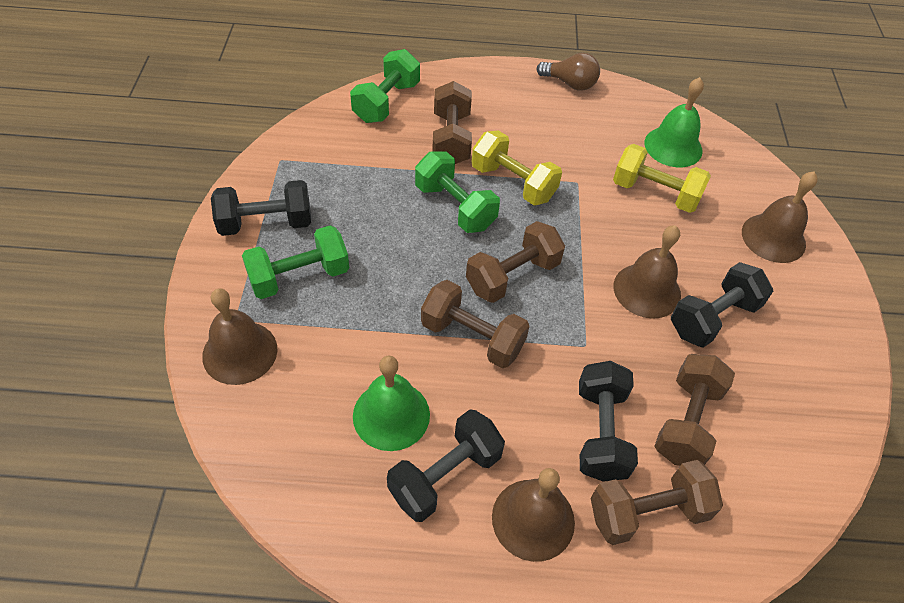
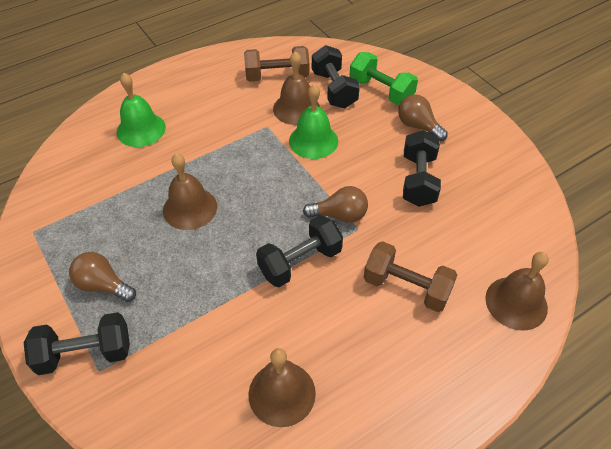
brown dumbbell: [421,280,530,368] [432,81,472,164] [466,221,565,303] [590,460,723,545] [654,354,735,466] = 5 -> [244,46,310,82] [364,241,457,312] = 2
brown light bulb: [537,53,600,91] = 1 -> [69,252,136,302] [303,186,368,223] [398,94,448,141] = 3
green dumbbell: [242,225,349,299] [350,49,420,123] [415,151,500,233] = 3 -> [349,52,418,105] = 1
yellow dumbbell: [472,130,562,205] [613,144,711,213] = 2 -> none = 0

